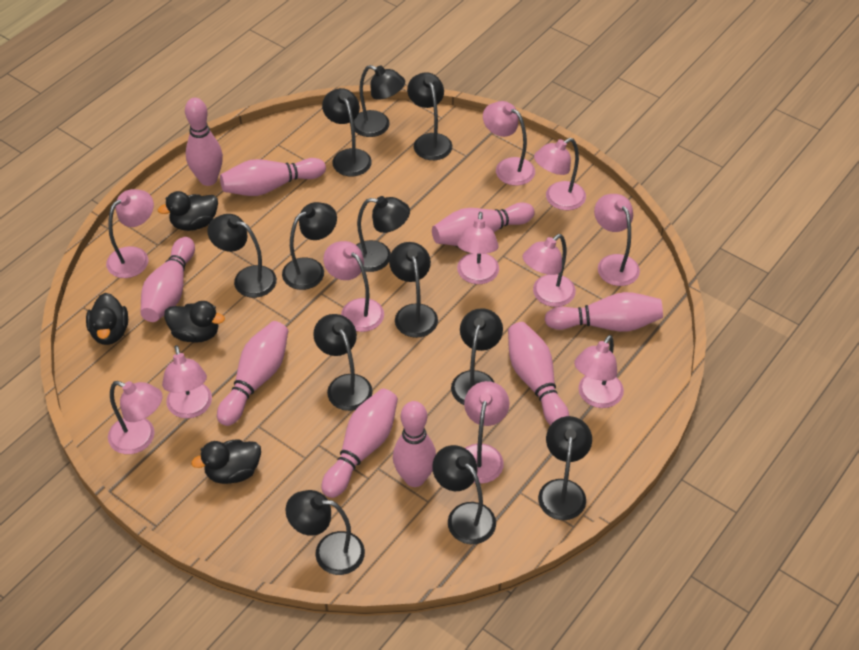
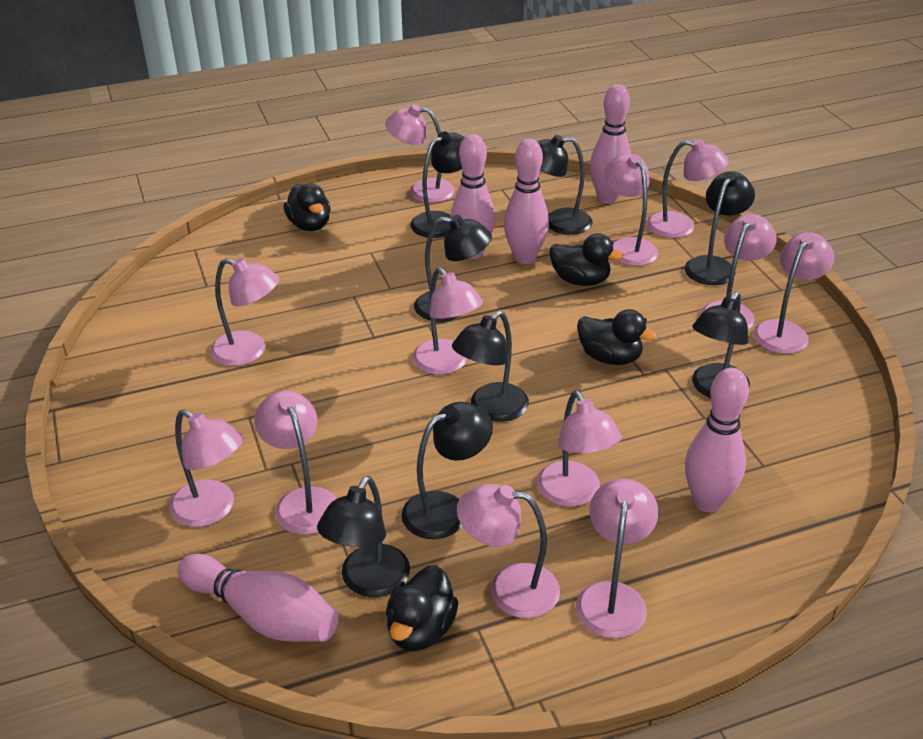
black lamp: [207,214,277,298] [282,202,337,290] [286,490,365,575] [313,314,373,411] [322,88,372,176] [353,65,405,137] [356,196,410,272] [389,242,438,338] [407,72,452,160] [432,445,496,544] [451,308,503,405] [538,416,592,520] = 12 -> [317,476,410,597] [402,402,493,539] [410,131,465,238] [414,215,492,322] [452,311,529,422] [538,135,593,235] [685,171,755,285] [692,292,750,398] = 8
pink bowling pin: [140,237,195,322] [185,98,223,186] [217,321,288,426] [220,158,326,196] [321,389,398,498] [393,401,436,487] [432,202,535,246] [508,322,569,425] [544,292,663,332] = 9 -> [178,554,338,642] [451,134,495,259] [504,139,549,264] [590,84,631,204] [685,368,749,512] = 5
pink lamp: [106,189,154,278] [108,381,163,454] [162,345,212,418] [323,241,384,332] [457,212,499,284] [464,381,510,484] [483,101,535,186] [522,234,576,307] [534,138,586,210] [574,335,624,408] [594,194,640,286] = 11 -> [169,409,243,527] [210,258,279,366] [254,390,337,535] [385,104,455,203] [412,267,483,375] [457,484,560,618] [537,391,622,507] [576,479,658,638] [604,154,658,266] [647,139,729,238] [701,214,777,329] [753,232,834,354] = 12

